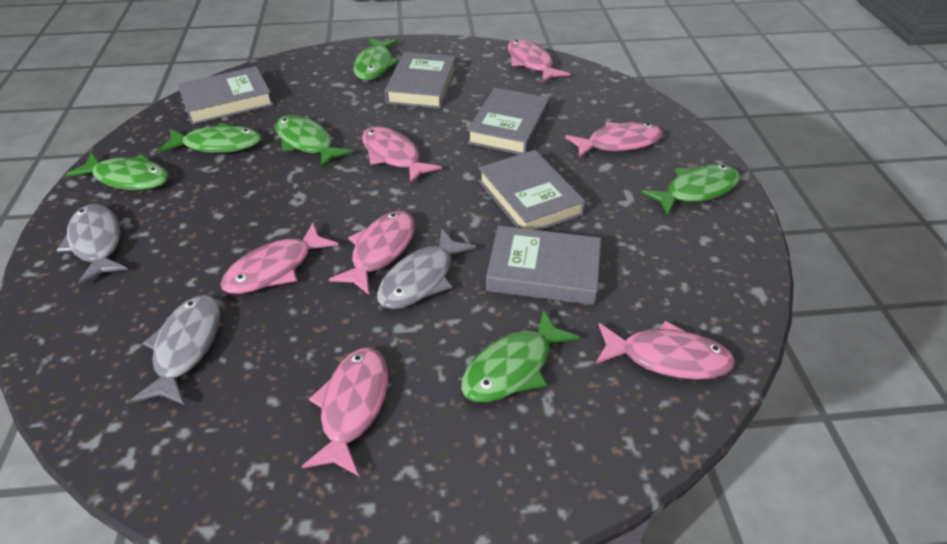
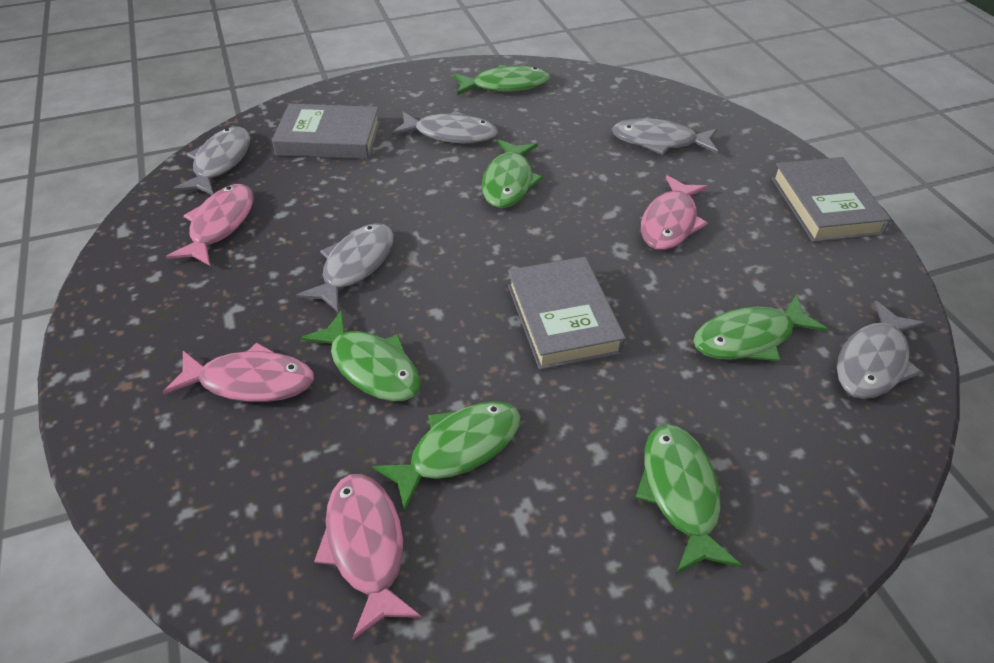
grey book: [178,66,273,125] [385,52,456,109] [467,88,550,155] [479,150,585,230] [486,226,601,305] = 5 -> [272,104,380,159] [508,257,626,370] [772,157,891,242] = 3
grey fish: [56,204,128,285] [130,295,220,405] [377,229,476,309] = 3 -> [173,127,250,195] [296,223,394,312] [392,111,498,143] [612,118,718,155] [837,301,926,399] = 5
pink fish: [220,223,338,294] [301,348,388,476] [329,211,415,295] [362,127,442,184] [508,39,570,83] [565,122,663,158] [595,321,735,380] = 7 -> [162,342,314,402] [166,184,254,266] [314,474,422,640] [641,175,708,250] = 4

